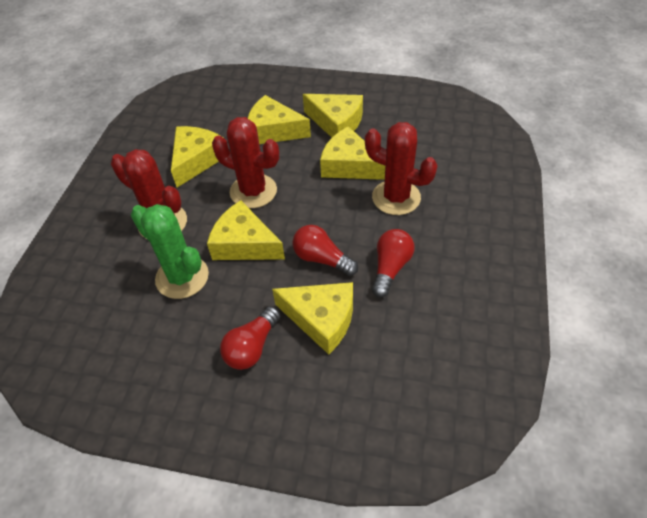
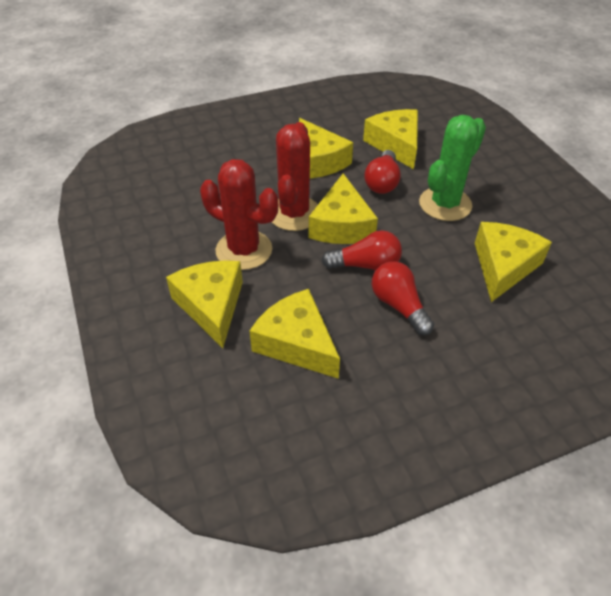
red cactus: [111,149,187,238] [212,117,279,208] [365,122,438,215] = 3 -> [200,159,278,270] [272,122,318,231] = 2

